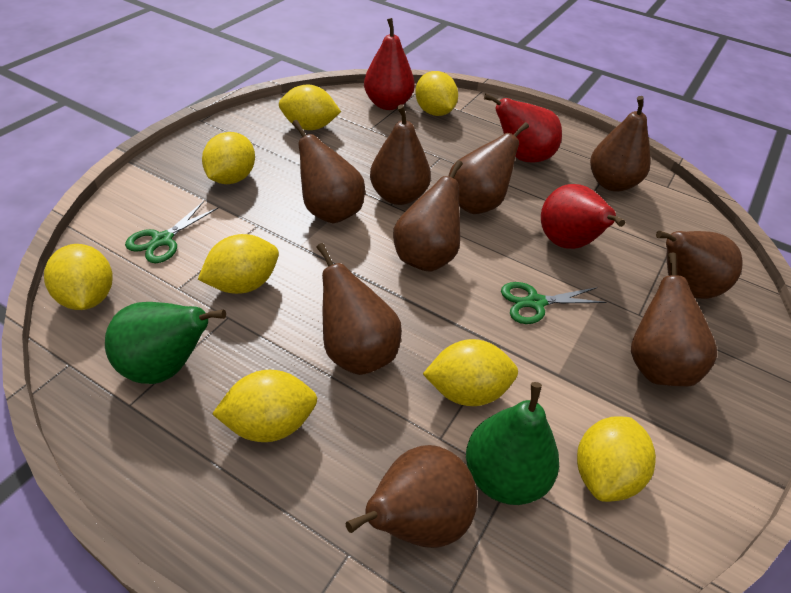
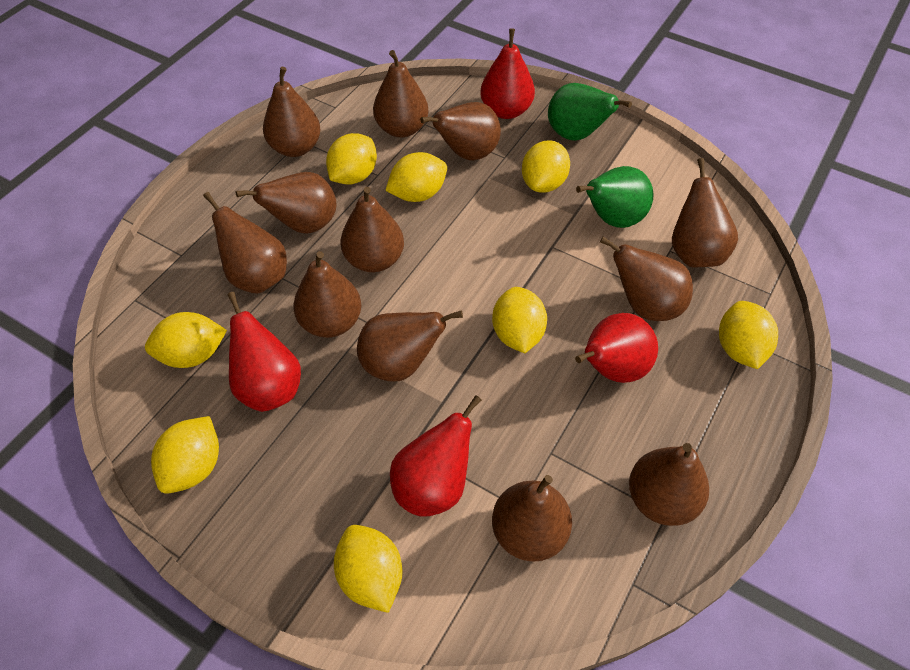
brown pear: [292,120,365,223] [316,243,402,375] [345,445,477,548] [370,104,431,205] [393,160,463,272] [449,122,529,214] [590,96,651,192] [631,252,717,387] [656,231,743,299] = 9 -> [203,192,287,294] [236,172,336,234] [263,67,321,157] [293,251,361,338] [341,187,404,272] [357,310,463,382] [373,50,429,137] [420,102,501,160] [492,475,572,562] [600,236,693,321] [629,443,709,526] [672,158,738,267] = 12
green scissors: [125,201,219,263] [501,282,607,324] = 2 -> none = 0
red pear: [364,18,415,110] [484,93,562,163] [541,184,625,249] = 3 -> [227,292,301,412] [390,395,482,517] [480,28,535,119] [575,313,658,383] = 4

